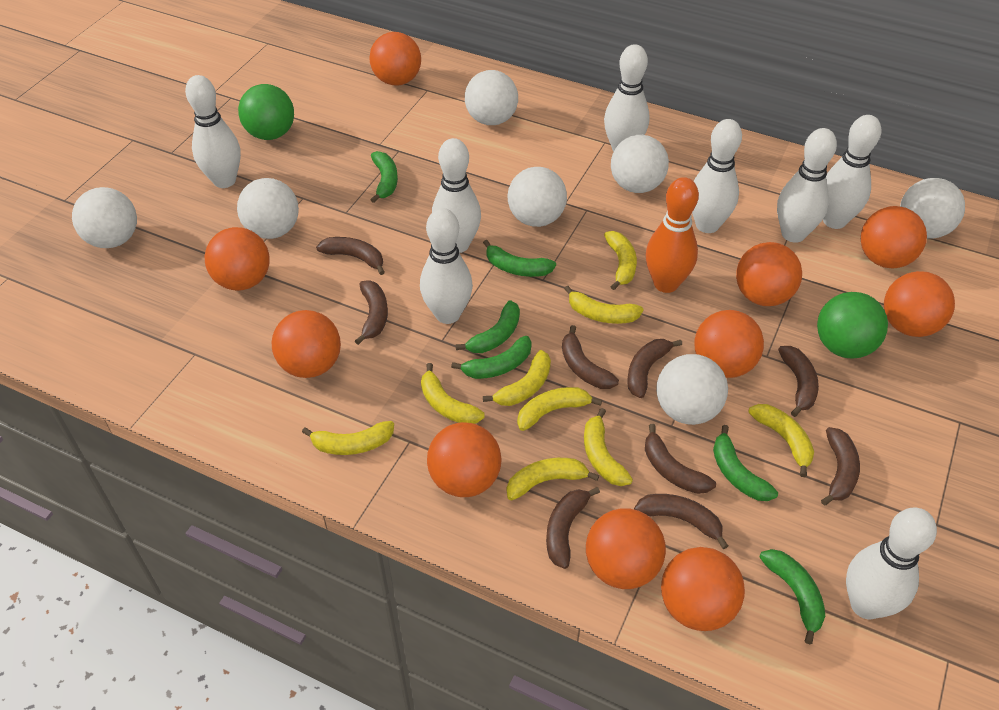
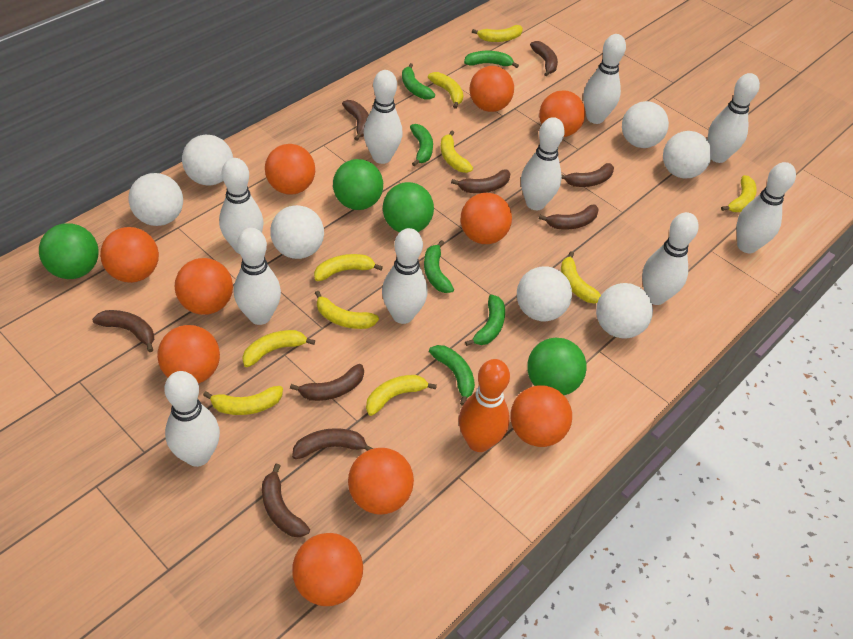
green ball: [238,84,294,140] [817,292,888,359] = 2 -> [39,223,99,279] [333,159,383,210] [383,182,434,233] [527,338,587,395] = 4
white bowling pin: [185,75,241,188] [420,208,473,324] [432,138,481,253] [604,44,650,152] [692,119,742,233] [777,128,837,243] [823,115,881,229] [846,508,937,619] = 8 -> [164,371,220,467] [219,158,264,254] [234,228,281,325] [364,70,402,164] [382,228,427,324] [521,117,565,210] [583,34,626,124] [642,212,699,305] [708,73,760,163] [737,162,796,253] = 10
yellow banana: [302,421,394,455] [421,363,485,424] [483,350,551,406] [507,458,599,501] [517,387,602,431] [564,286,644,324] [584,408,633,486] [604,231,637,290] [748,404,814,477] = 9 -> [203,386,283,415] [242,330,315,367] [314,254,383,281] [315,291,379,329] [366,375,437,416] [428,72,463,109] [440,131,473,173] [472,25,523,42] [561,251,601,303] [721,175,757,212] = 10

